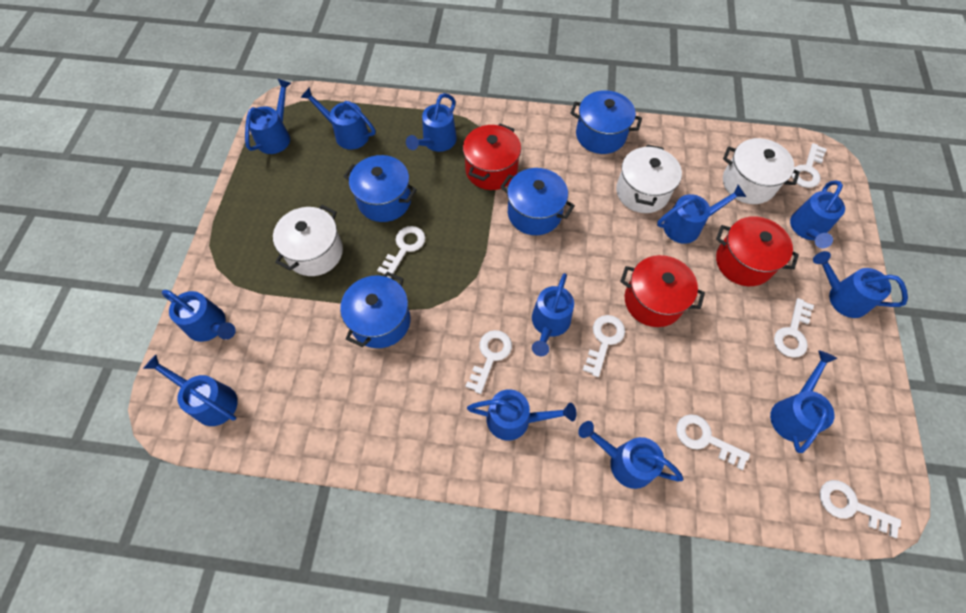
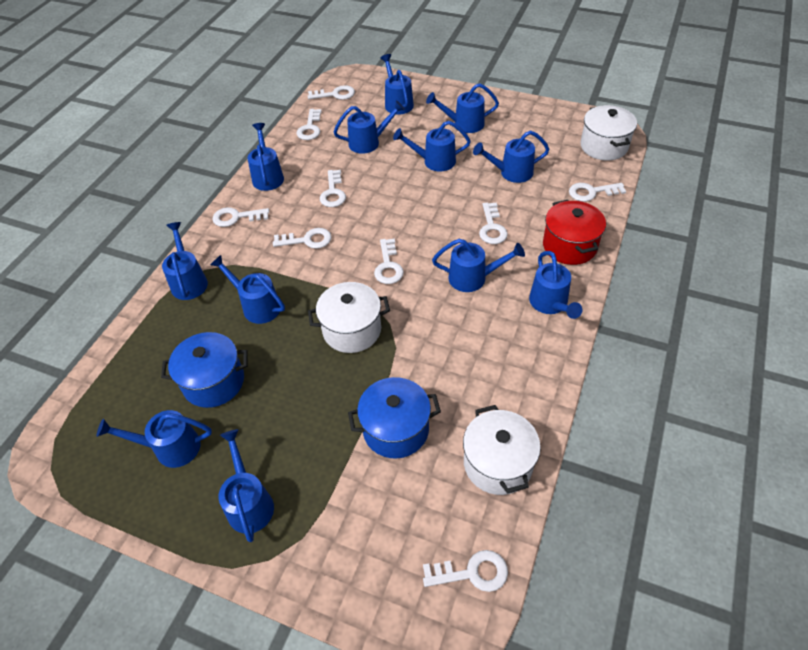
blue pot: [340,272,410,348] [344,155,417,222] [500,168,575,235] [570,90,642,154] = 4 -> [161,332,248,408] [348,377,441,459] = 2
red pot: [463,124,521,190] [620,255,705,327] [716,216,799,286] = 3 -> [543,200,606,265] = 1
white key: [377,226,426,278] [466,330,512,394] [583,315,625,377] [676,414,750,470] [774,298,814,358] [792,143,827,188] [820,480,901,538] = 7 -> [213,207,269,227] [273,228,332,249] [296,109,322,140] [308,85,355,100] [320,170,346,207] [374,239,404,284] [423,550,508,592] [479,203,508,244] [569,183,626,202] = 9

